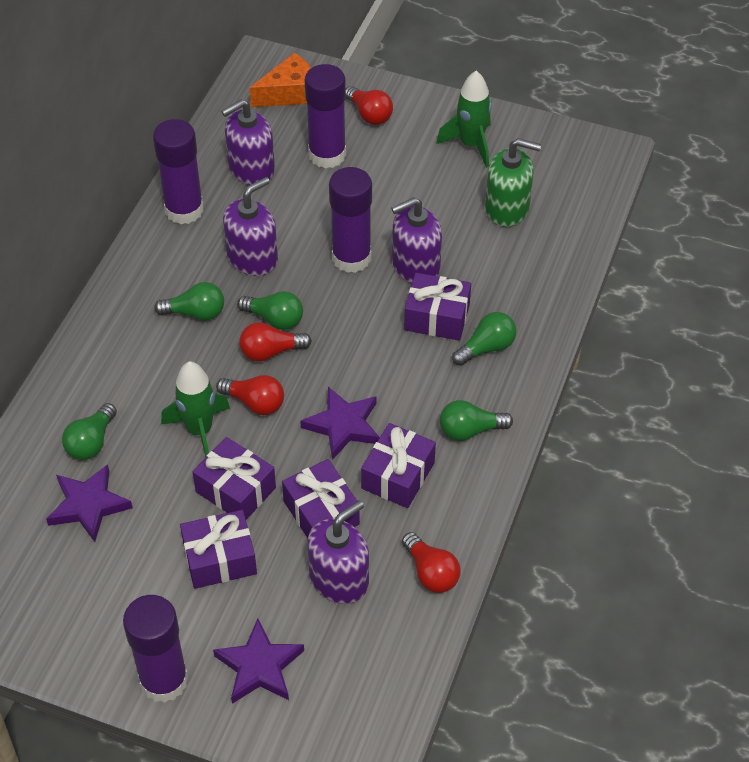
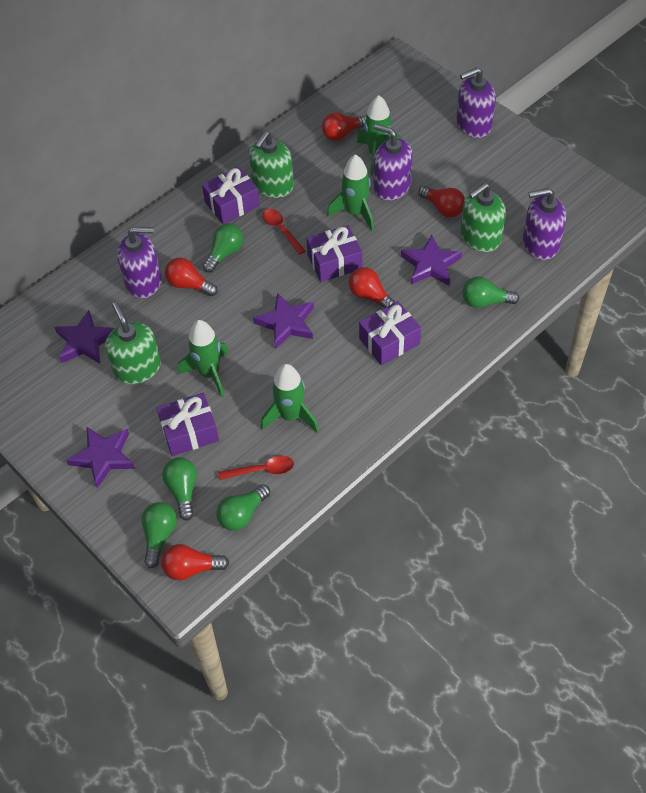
green rocket: [161,361,230,457] [436,71,492,168] = 2 -> [178,320,229,397] [261,364,319,432] [327,154,374,231] [357,95,403,175] = 4
green soap dispenser: [485,138,541,227] = 1 -> [105,302,161,384] [249,131,294,198] [460,183,506,252] = 3
orange cheese: [250,53,311,107] = 1 -> none = 0
purple gift: [180,510,257,589] [192,437,276,520] [282,459,360,538] [361,423,436,508] [404,273,471,341] = 5 -> [156,393,219,456] [202,167,260,224] [306,225,362,282] [359,301,421,365] = 4
purple glue stick: [123,595,188,703] [153,119,204,224] [305,64,346,168] [329,167,372,273] = 4 -> none = 0
purple star: [46,464,133,542] [213,619,304,704] [300,387,380,460] = 3 -> [54,310,115,364] [66,427,135,488] [253,293,314,349] [401,235,462,285] = 4
red light bulb: [216,375,284,415] [239,322,312,362] [345,86,393,125] [402,532,460,593] = 4 -> [161,544,229,581] [165,257,218,296] [322,113,366,141] [349,267,395,308] [419,186,465,217] = 5
red spoon: none = 0 -> [218,456,294,480] [263,209,306,255] = 2

